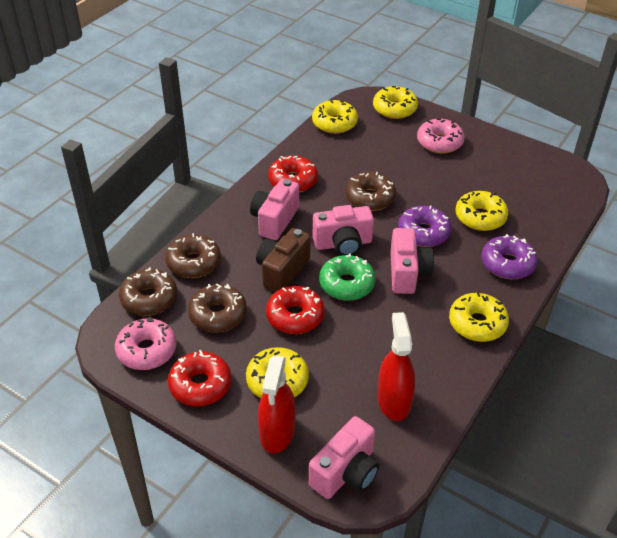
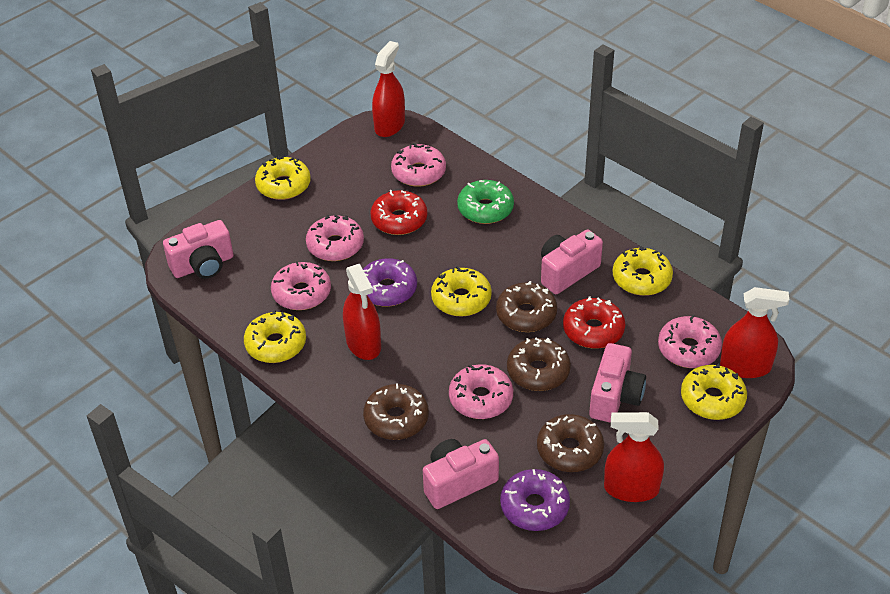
brown camera: [256,228,311,292] = 1 -> none = 0
pink donut: [115,317,177,370] [417,118,465,154] = 2 -> [271,261,331,310] [306,215,364,261] [391,143,446,187] [449,364,513,419] [658,315,722,368] = 5
red donut: [168,350,231,406] [266,286,324,334] [268,155,318,192] = 3 -> [370,190,427,235] [563,296,625,349] = 2
red spray bottle: [258,355,296,453] [377,312,415,421] = 2 -> [343,264,381,360] [372,41,405,137] [604,412,664,502] [720,287,789,378] = 4

